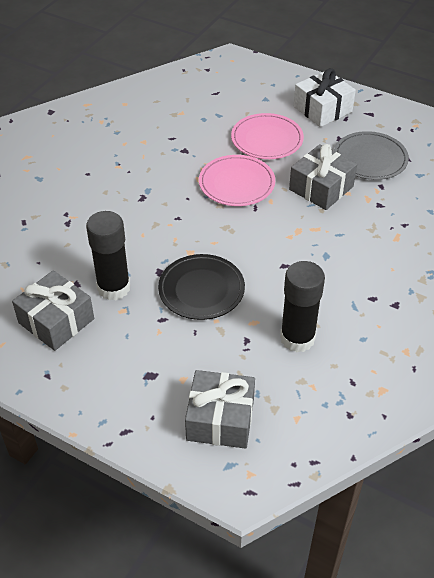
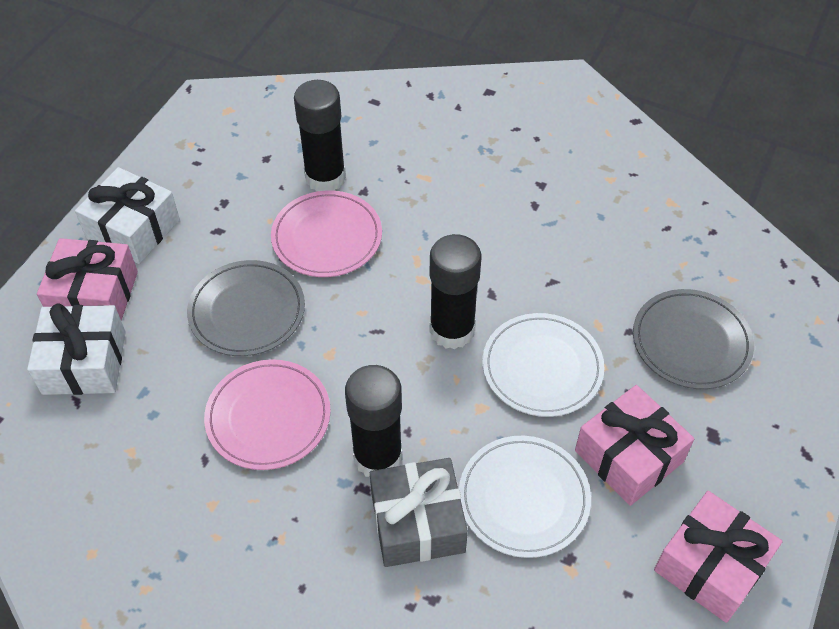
black glue stick: [86,211,130,300] [280,261,325,352] = 2 -> [294,80,346,192] [345,365,403,477] [430,234,481,350] = 3
black plate: [158,254,245,320] = 1 -> none = 0
grey gift: [12,270,94,351] [185,370,255,449] [289,144,357,210] = 3 -> [370,458,468,567] = 1
grey plate: [334,131,409,180] = 1 -> [187,260,305,356] [633,289,754,389] = 2
pink gift: none = 0 -> [37,238,138,320] [575,385,694,506] [654,491,783,623] = 3
white gift: [294,68,356,127] = 1 -> [27,304,126,395] [75,167,180,264] = 2
white plate: none = 0 -> [459,436,591,558] [482,313,604,417] = 2

